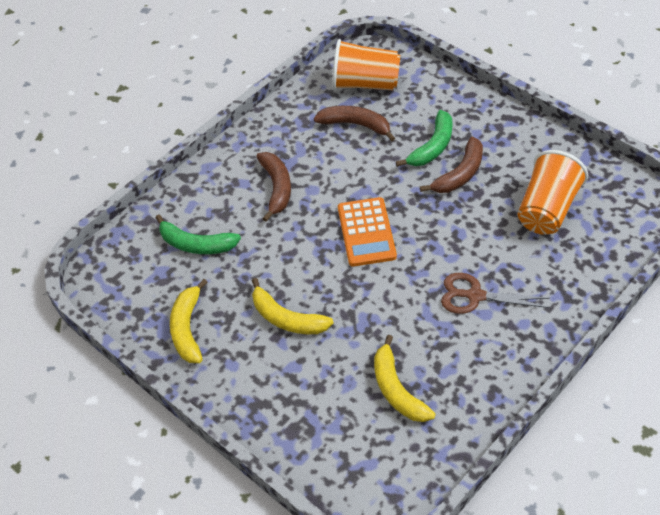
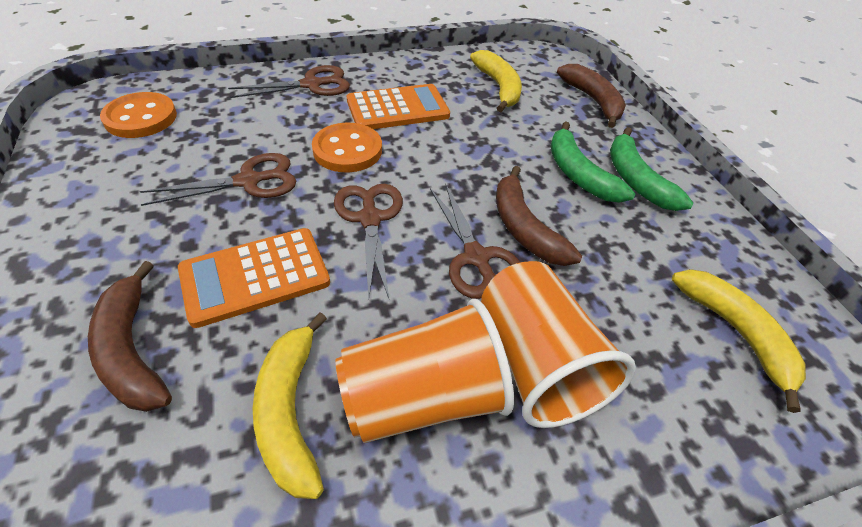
brown scissors: [441,273,550,314] = 1 -> [140,153,296,206] [228,65,350,98] [334,184,403,298] [430,184,521,299] = 4
orange button: none = 0 -> [100,92,177,138] [312,123,382,172] = 2
orange calculator: [338,197,397,266] = 1 -> [178,228,330,328] [347,84,450,129] = 2

